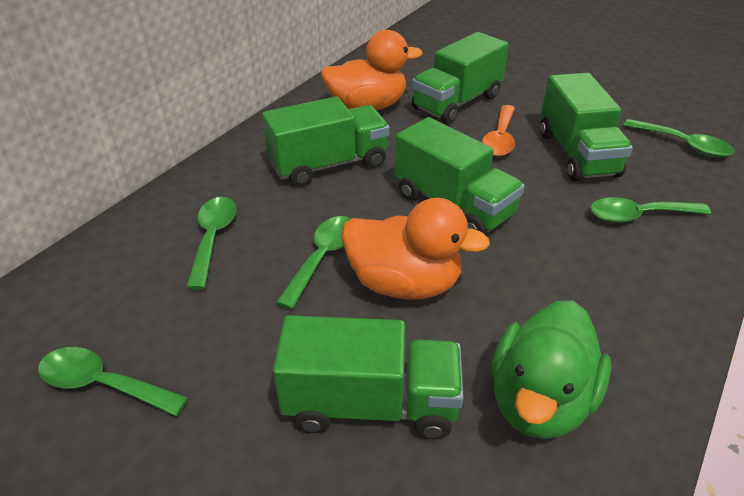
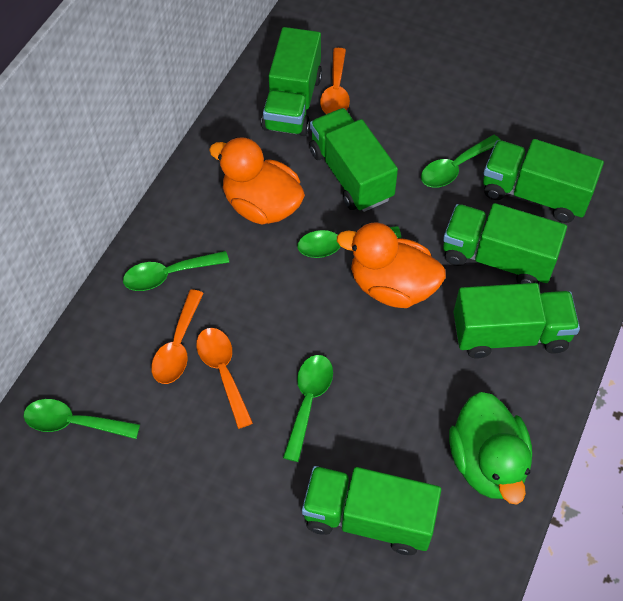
green truck: [262,96,390,187] [273,315,464,440] [395,117,525,235] [412,32,509,124] [540,73,633,181] = 5 -> [261,27,322,136] [302,466,441,555] [309,108,398,212] [443,203,567,284] [453,283,580,358] [483,139,604,223] = 6
orange spoon: [482,105,515,156] = 1 -> [151,289,204,384] [196,328,253,429] [320,48,350,114] = 3

